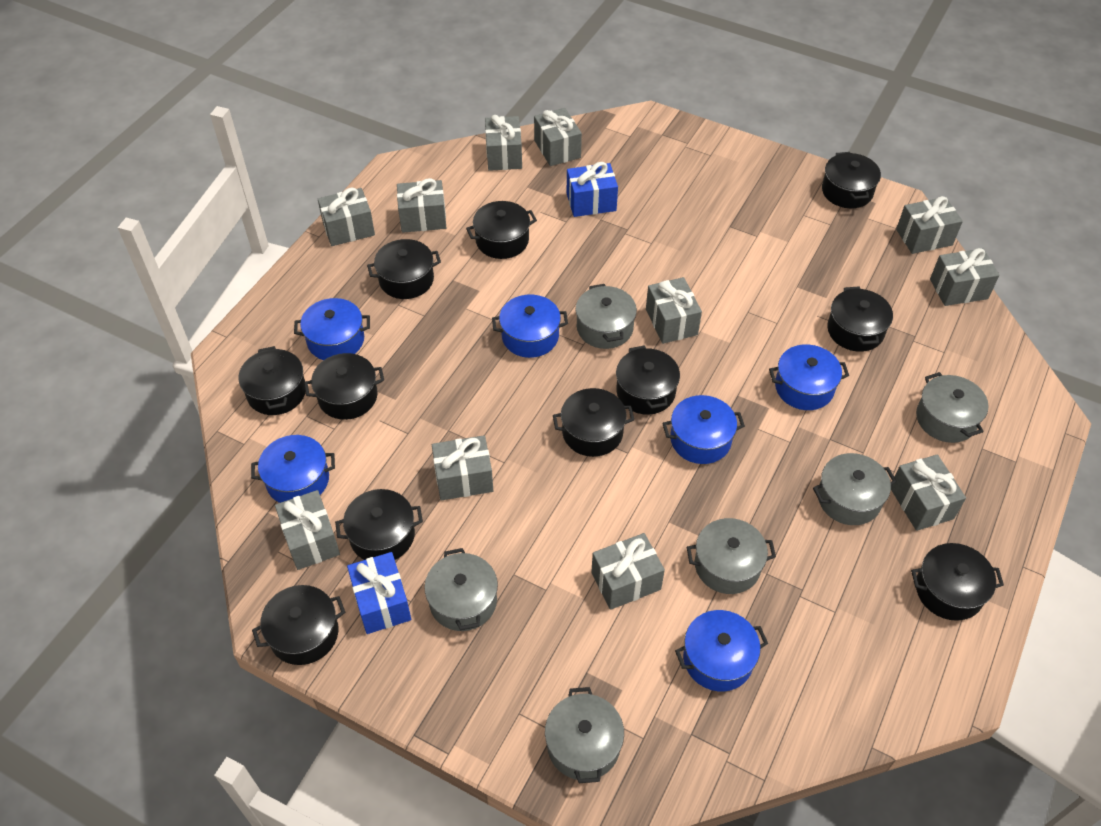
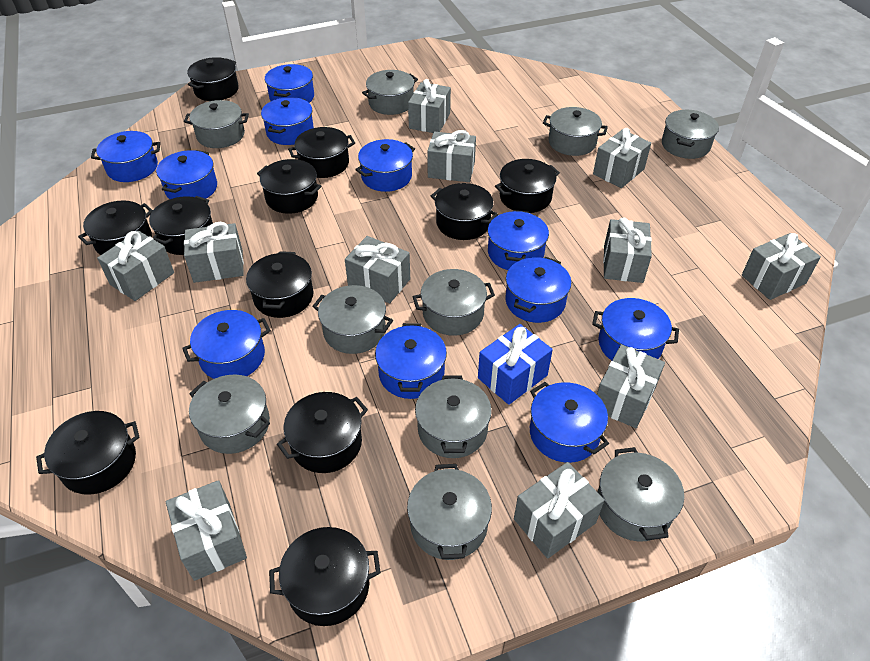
blue gift: [347,552,411,634] [567,162,618,217] = 2 -> [478,324,553,405] = 1
blue pot: [251,435,335,503] [294,298,370,360] [492,295,568,358] [662,395,745,464] [675,610,768,691] [769,344,849,410] = 6 -> [91,131,160,182] [156,150,217,199] [182,310,271,379] [261,97,314,145] [265,64,314,103] [355,139,415,192] [375,323,447,399] [488,210,549,270] [505,257,571,323] [530,382,609,463] [592,298,679,360] = 11
grey pot: [424,548,498,631] [545,687,624,783] [576,284,637,349] [687,518,776,594] [813,453,897,525] [916,372,989,443] = 6 -> [184,100,249,148] [189,374,270,454] [312,285,393,354] [362,70,418,115] [407,464,492,560] [413,269,495,336] [415,375,492,458] [543,107,608,156] [598,447,684,542] [662,110,719,159] = 10

